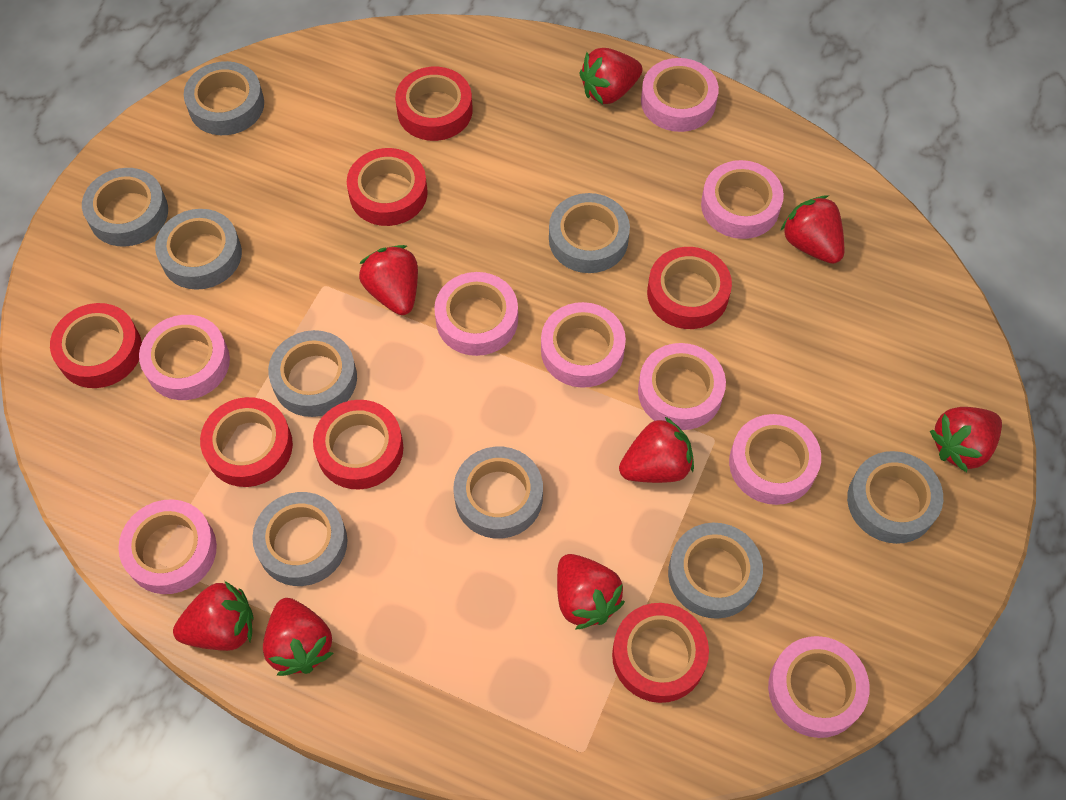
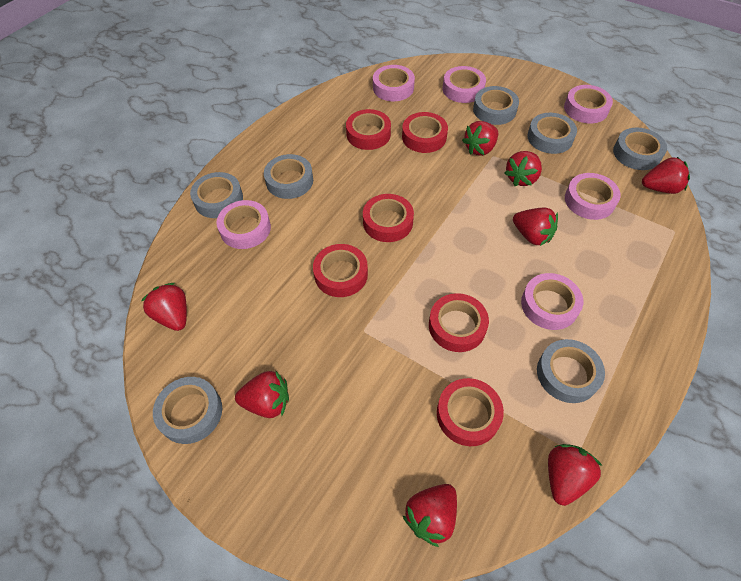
grey tape: [82,168,168,247] [155,209,242,290] [184,61,264,135] [252,492,347,586] [268,330,357,417] [454,447,543,539] [549,193,630,273] [668,523,763,619] [847,451,943,544] = 9 -> [153,377,222,444] [190,172,243,218] [264,154,313,199] [473,86,519,125] [527,113,577,154] [537,339,605,403] [613,128,667,170] = 7
pink tape: [118,499,217,594] [139,315,230,400] [434,272,518,356] [541,302,626,388] [638,343,726,430] [641,58,719,132] [701,160,784,239] [729,414,821,505] [768,636,870,738] = 9 -> [216,200,271,249] [373,65,415,101] [443,66,486,103] [521,273,583,330] [564,85,613,123] [565,173,621,220] = 6
red tape: [50,303,142,388] [200,397,293,487] [313,400,404,490] [347,148,428,226] [395,67,473,141] [612,603,709,703] [647,247,732,329] = 7 -> [313,244,368,297] [346,109,391,150] [363,194,414,242] [402,112,448,153] [429,293,489,352] [437,378,504,446] = 6

